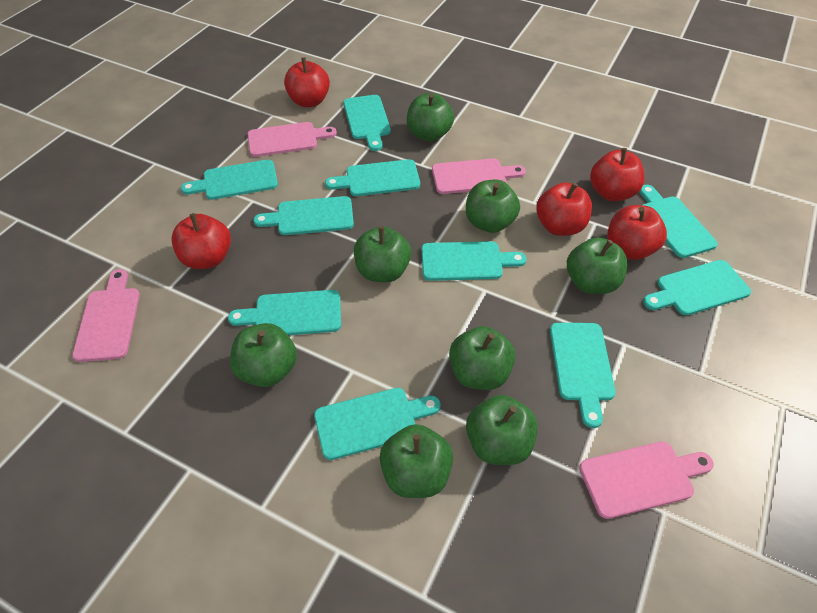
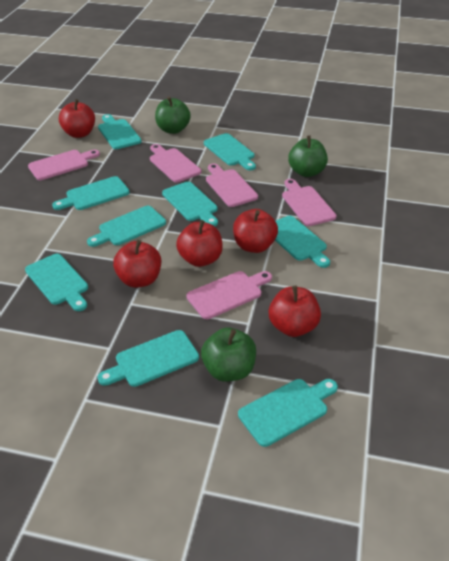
green apple: [230,323,297,387] [354,226,411,282] [380,424,453,498] [407,93,454,142] [449,326,515,390] [466,180,520,233] [466,395,538,465] [567,237,627,294] = 8 -> [155,96,191,134] [201,327,256,382] [288,135,328,177] = 3
pink cutting board: [72,269,140,362] [248,122,337,157] [432,158,526,194] [579,441,714,519] = 4 -> [28,150,100,180] [150,144,201,183] [186,271,272,319] [206,163,258,207] [282,179,336,226] = 5
turquoise cutting board: [181,159,278,200] [228,290,341,335] [253,196,354,235] [314,388,441,460] [325,159,420,196] [343,95,391,151] [421,241,526,281] [550,323,616,428] [639,185,718,258] [643,260,751,316] = 10 -> [25,254,88,311] [52,176,130,210] [87,206,166,247] [98,114,142,149] [98,330,199,387] [162,181,218,226] [204,133,256,170] [238,379,338,447] [275,216,330,268] = 9

